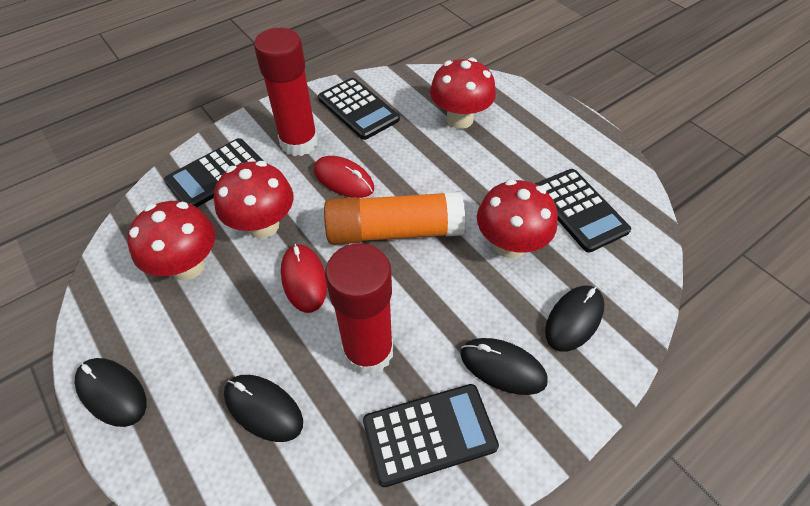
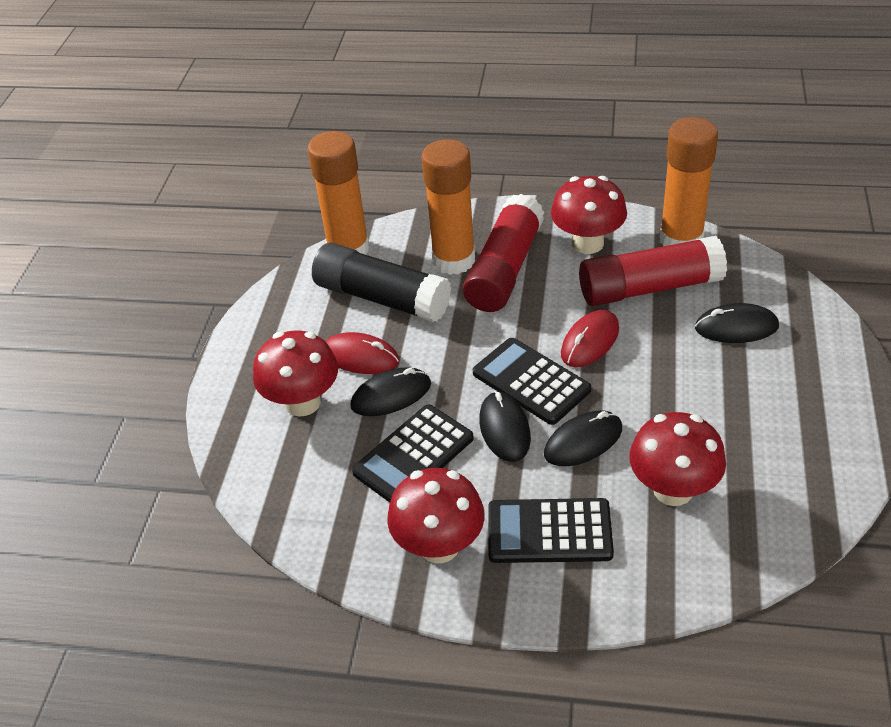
black calculator: [164,138,264,207] [318,78,400,140] [363,384,499,487] [535,169,631,253] = 4 -> [352,405,474,502] [473,338,591,425] [488,498,614,563] = 3
black glue stick: none = 0 -> [312,243,451,322] = 1
orange glue stick: [324,191,465,245] = 1 -> [308,131,370,255] [421,139,475,275] [660,117,718,246] = 3

